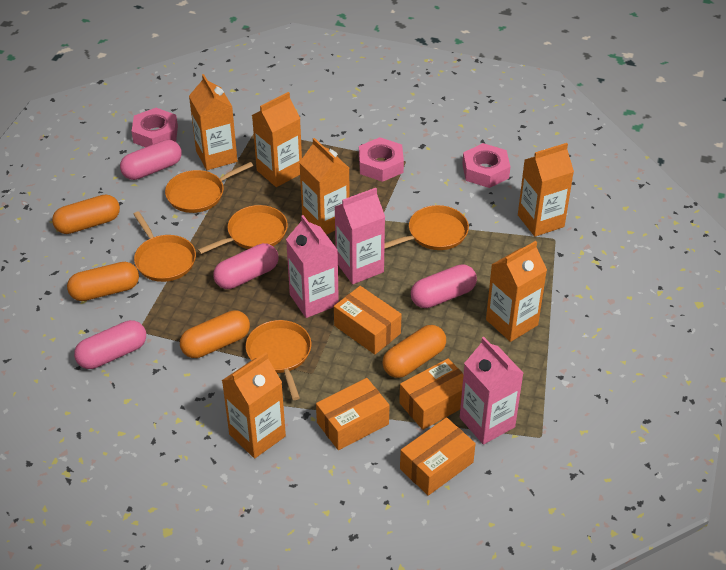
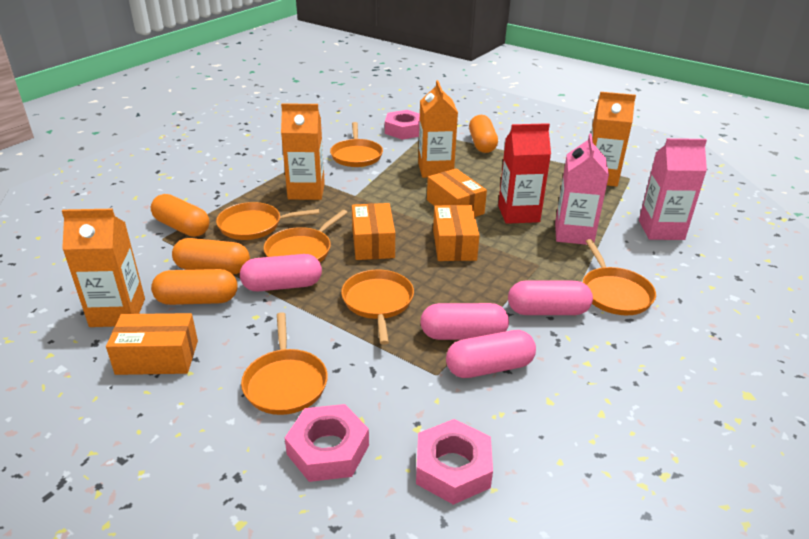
orange carton: [189,74,237,170] [222,352,286,458] [252,92,302,187] [299,138,350,235] [486,241,547,342] [518,143,574,237] = 6 -> [62,209,145,327] [281,103,325,200] [418,80,458,178] [591,92,636,187] = 4
orange pan: [133,211,196,282] [165,162,253,213] [198,205,288,254] [246,320,311,400] [384,205,469,250] = 5 -> [216,202,319,240] [241,312,328,415] [264,210,348,262] [330,122,383,167] [341,270,414,345] [583,239,656,315] = 6
pink carton: [286,215,339,318] [335,188,385,284] [460,337,523,445] = 3 -> [555,133,609,245] [639,138,707,240] = 2
red carton: none = 0 -> [498,123,551,224] = 1

